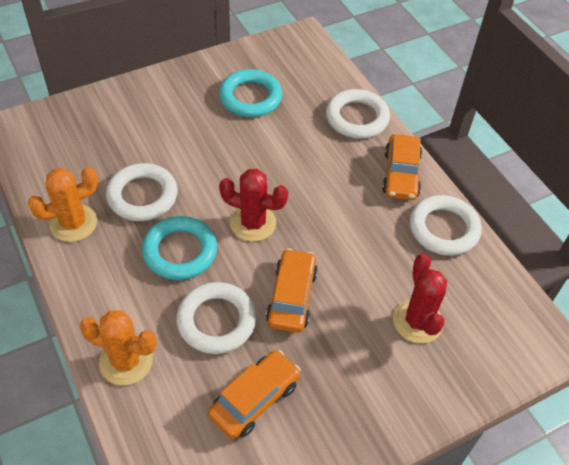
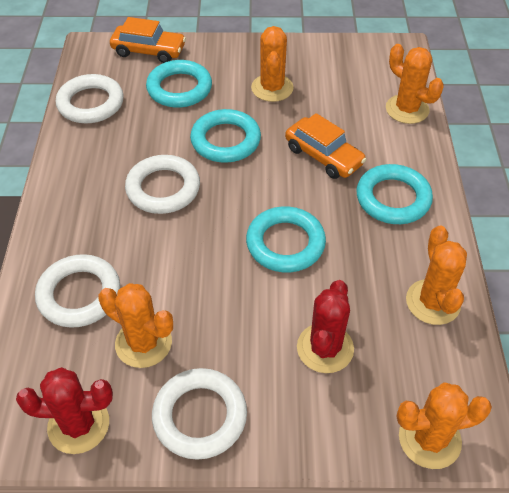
orange cactus: [28,167,98,242] [80,310,157,385] = 2 -> [98,283,173,368] [251,26,294,102] [386,44,444,124] [396,382,492,469] [406,225,467,325] = 5
orange car: [208,350,301,439] [266,249,318,333] [382,134,422,200] = 3 -> [110,17,186,63] [285,113,366,179] = 2
turquoise ring: [142,216,217,280] [219,69,282,117] = 2 -> [146,60,212,108] [190,109,261,163] [246,206,326,272] [356,164,433,224] = 4

